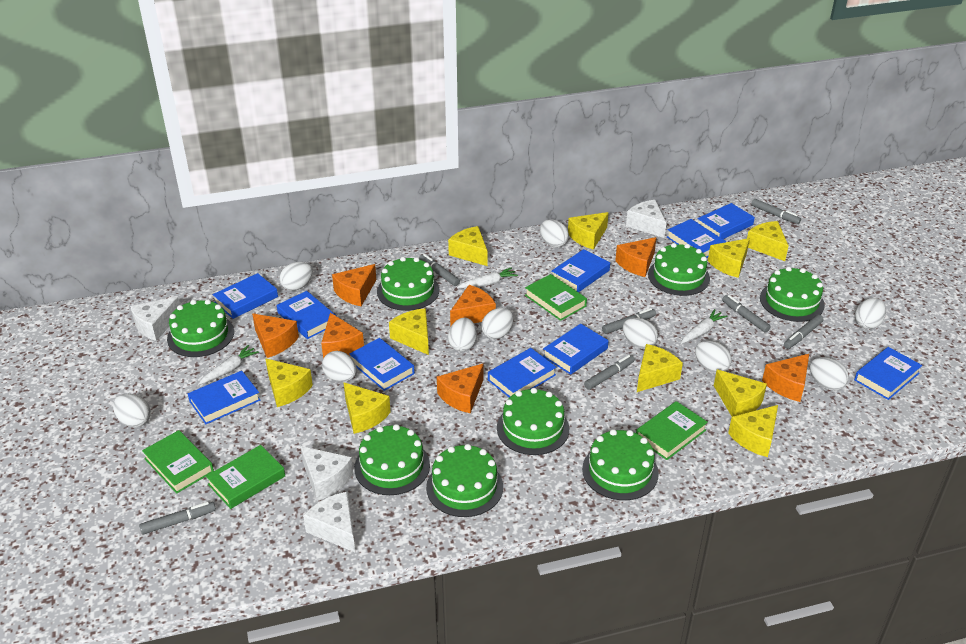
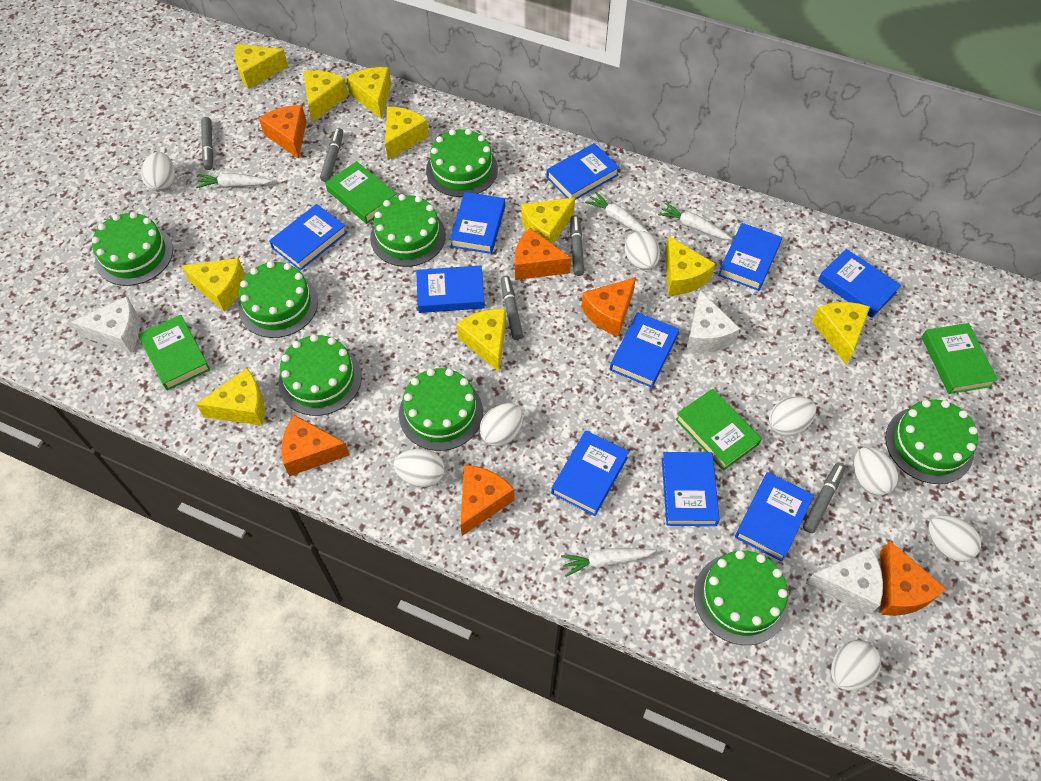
grey marker: [139,502,216,535] [419,254,460,286] [584,355,635,390] [602,308,656,334] [722,295,771,333] [751,199,801,224] [784,315,824,349] = 7 -> [201,117,213,170] [320,128,343,182] [501,276,523,340] [570,215,584,276] [803,463,845,533] = 5
orange cheese: [252,313,299,358] [321,313,364,359] [332,264,376,306] [437,364,483,413] [450,285,496,327] [615,237,657,277] [762,354,809,402] = 7 -> [259,105,306,159] [281,415,350,476] [460,465,514,536] [515,228,571,280] [581,277,636,336] [880,541,946,616] = 6
white carrot: [198,345,259,385] [457,267,518,288] [681,309,728,344] = 3 -> [196,173,272,188] [561,548,656,577] [585,192,649,233] [658,203,732,240] = 4
white cheese: [130,297,180,341] [300,446,353,501] [303,492,355,552] [626,200,666,238] = 4 -> [71,297,140,353] [686,290,740,353] [806,548,883,615] = 3
white egg: [113,394,151,427] [279,262,313,291] [322,351,357,382] [448,318,477,351] [481,308,514,339] [540,219,569,248] [623,318,658,349] [695,341,732,373] [810,357,849,391] [855,298,886,329] = 10 -> [141,152,175,192] [394,449,444,487] [480,403,523,446] [625,231,660,270] [769,396,816,436] [831,640,881,691] [854,447,898,495] [928,515,981,562] = 8

